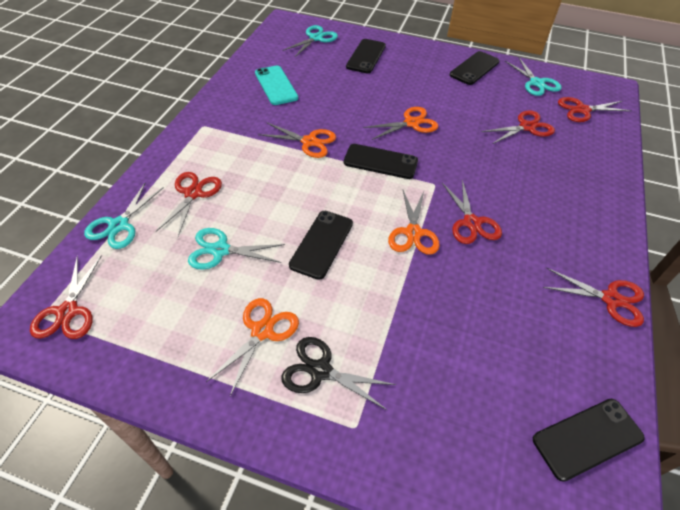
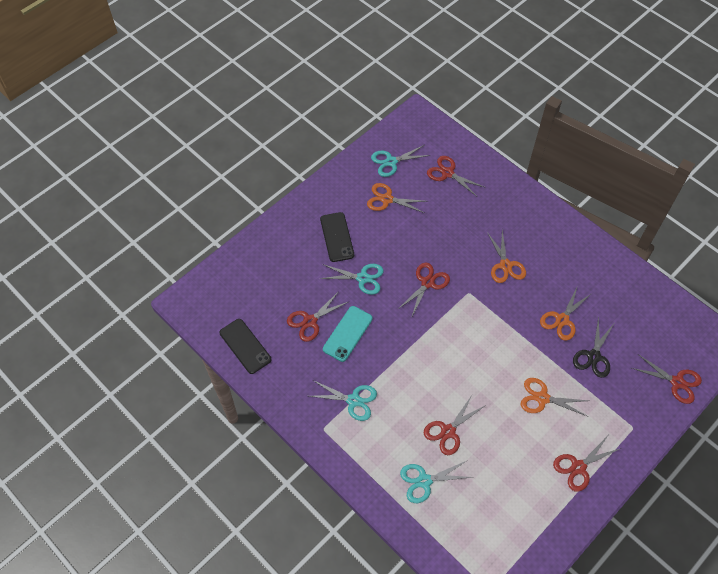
black phone: [289,211,353,280] [344,144,418,179] [346,39,386,73] [450,51,499,85] [533,399,645,482] = 5 -> [219,319,271,374] [320,212,354,262] = 2

